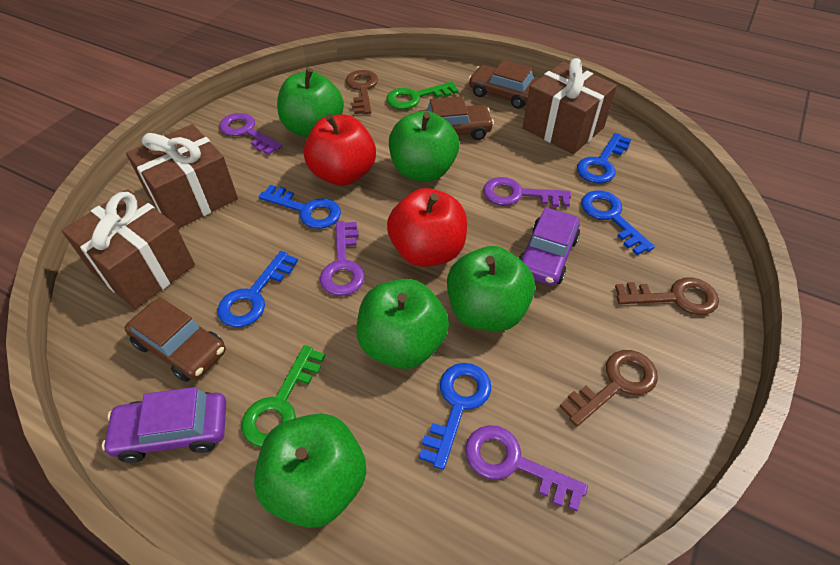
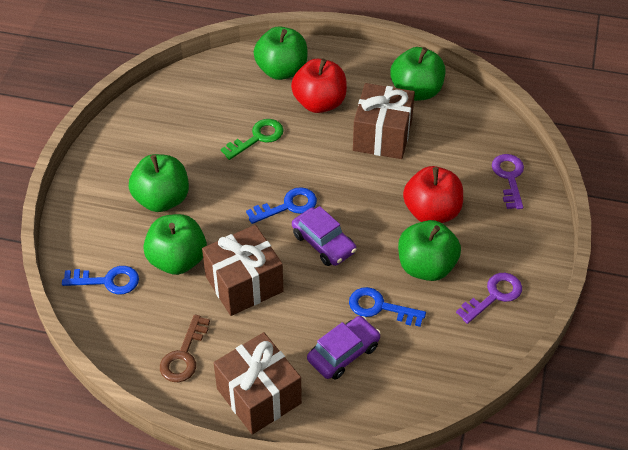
blue key: [217,251,298,327] [259,185,341,229] [419,363,491,470] [577,133,631,183] [581,190,655,255] = 5 -> [62,266,139,295] [246,187,317,224] [349,287,426,327] = 3
brown car: [125,297,226,382] [420,96,494,140] [469,60,537,109] = 3 -> none = 0
brown key: [346,70,378,114] [559,350,658,426] [615,277,719,315] = 3 -> [160,315,210,382] = 1
green key: [241,345,325,447] [386,82,458,109] = 2 -> [221,119,284,160] = 1
purple key: [219,113,282,155] [320,221,365,296] [465,425,588,512] [483,177,571,207] = 4 -> [456,273,522,324] [492,154,524,209] = 2

